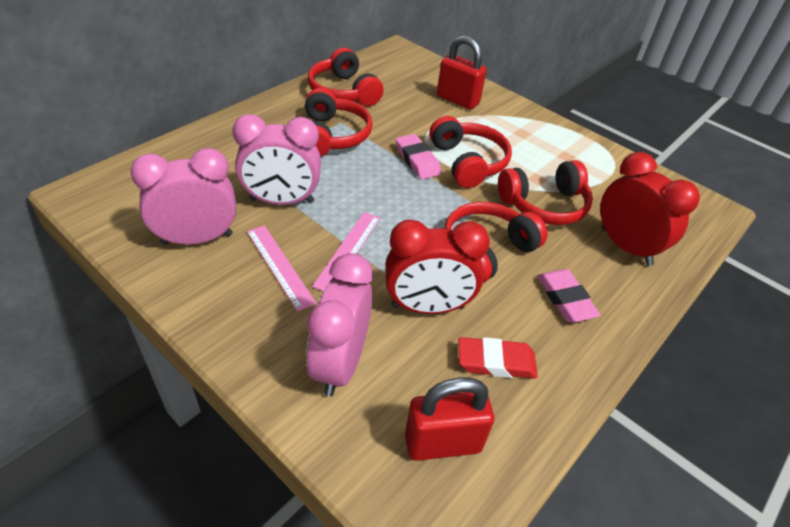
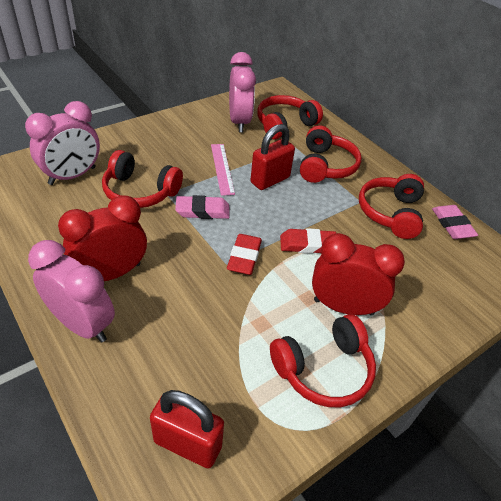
pink ruler: [247,225,316,311] [312,212,380,291] = 2 -> [211,144,235,196] = 1
red eraser: [458,337,538,379] = 1 -> [227,234,262,275] [280,228,336,254] = 2

